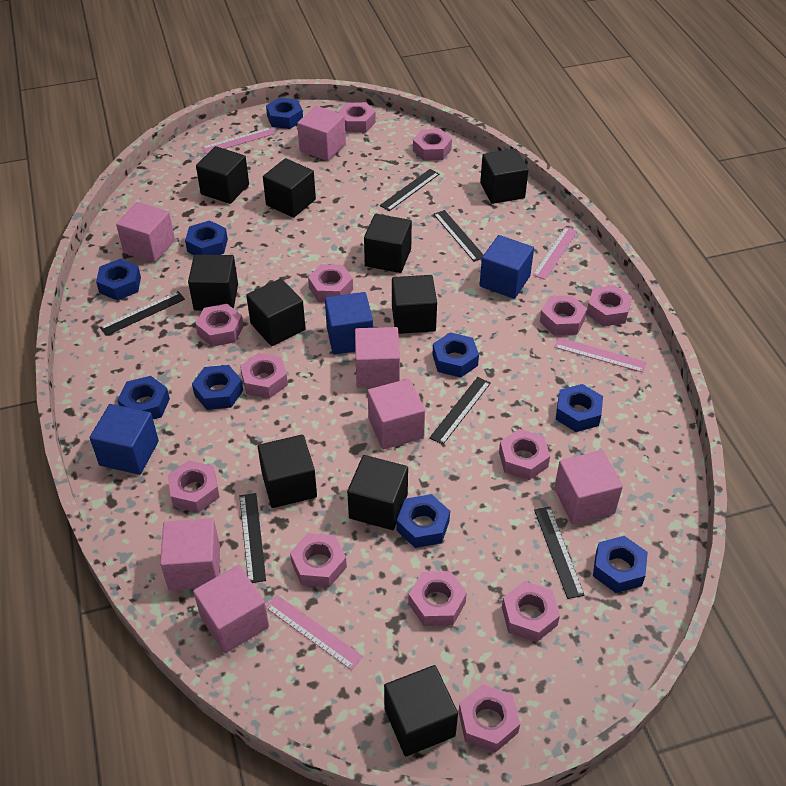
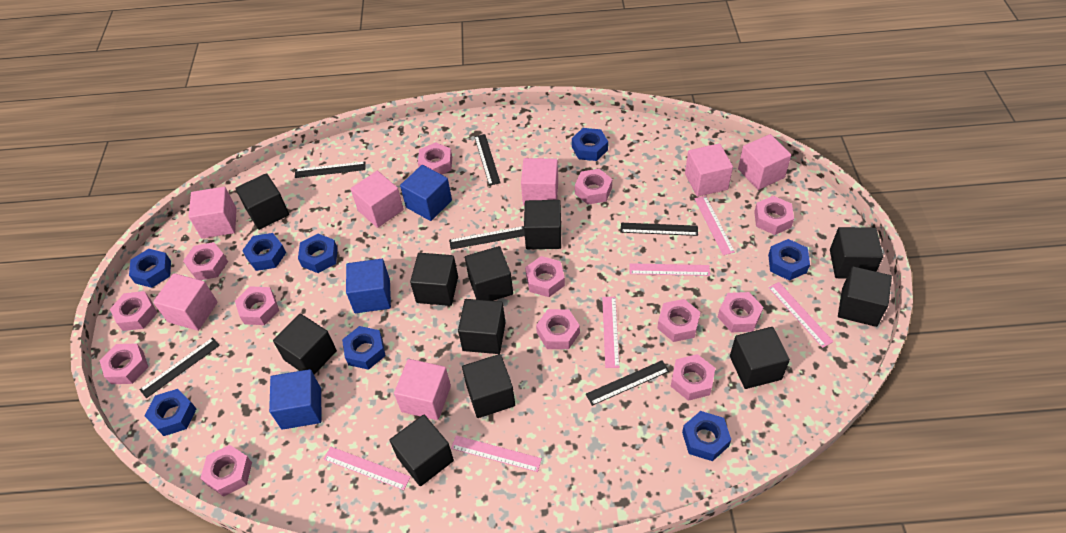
black cube: [188,254,238,311] [196,146,249,204] [246,278,306,346] [258,435,317,508] [263,158,316,218] [347,455,408,530] [364,214,412,273] [384,665,458,756] [392,275,437,334] [480,149,528,204] = 10 -> [236,173,289,230] [273,314,337,375] [389,415,454,486] [410,253,458,306] [458,299,506,354] [462,354,515,418] [465,246,513,301] [524,200,561,249] [730,327,790,389] [830,227,883,279] [838,266,892,327] = 11
blue nut: [96,259,141,300] [118,376,170,419] [185,220,228,255] [192,365,243,410] [266,97,303,129] [397,494,450,548] [432,332,479,378] [556,384,603,432] [593,536,648,593] = 9 -> [129,249,171,288] [145,389,196,436] [242,233,286,271] [298,234,338,273] [342,326,386,370] [572,128,608,161] [682,411,731,461] [768,239,810,281] = 8
pink ruler: [202,127,275,154] [266,595,363,670] [533,227,578,280] [554,337,647,373] = 4 -> [323,447,411,490] [451,435,542,472] [602,297,619,368] [630,263,710,276] [695,196,735,255] [768,282,834,348] = 6

